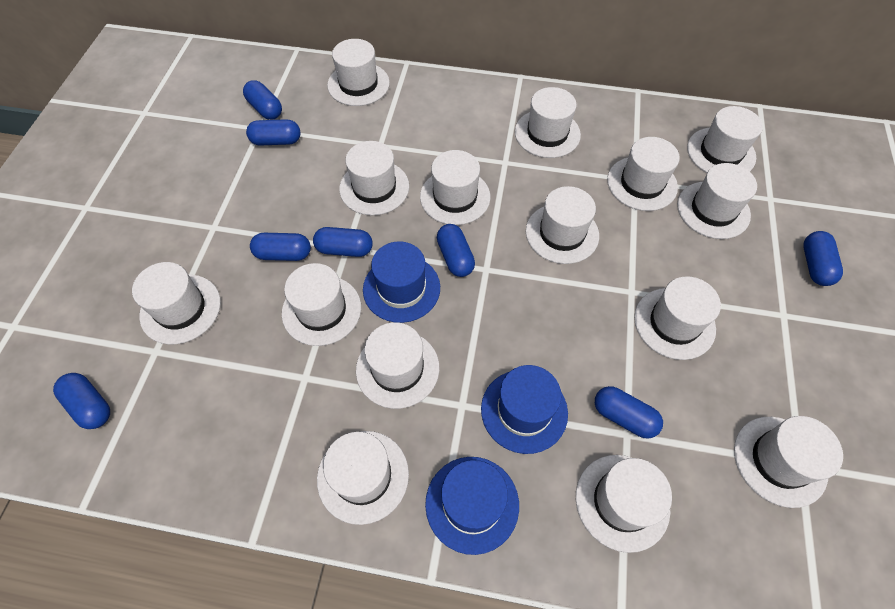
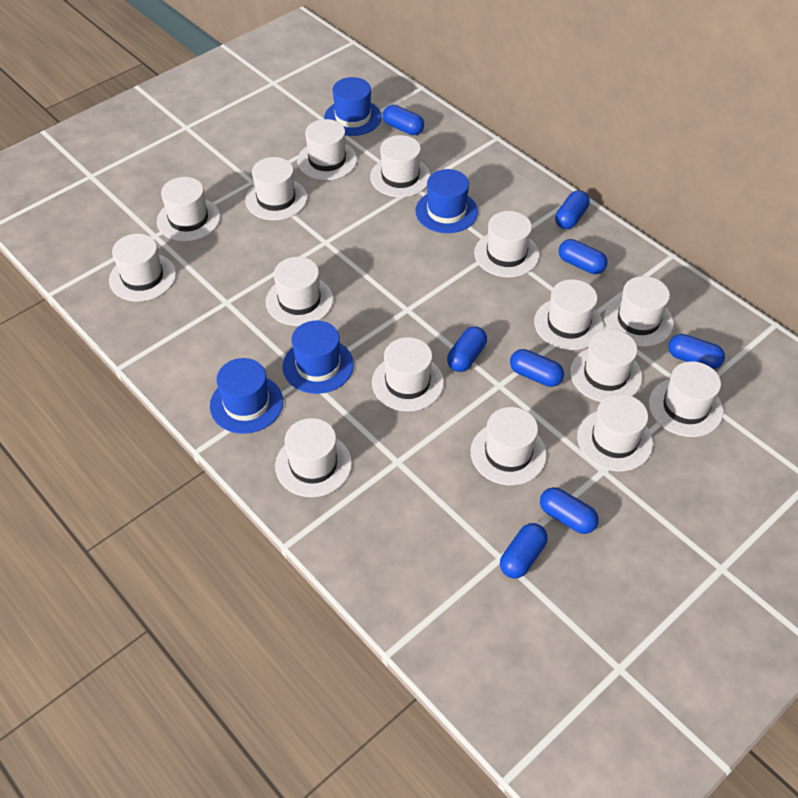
blue hat: [363,241,440,323] [425,457,519,555] [481,365,568,454] = 3 -> [210,358,283,434] [283,320,354,394] [324,77,382,136] [415,169,478,233] = 4

